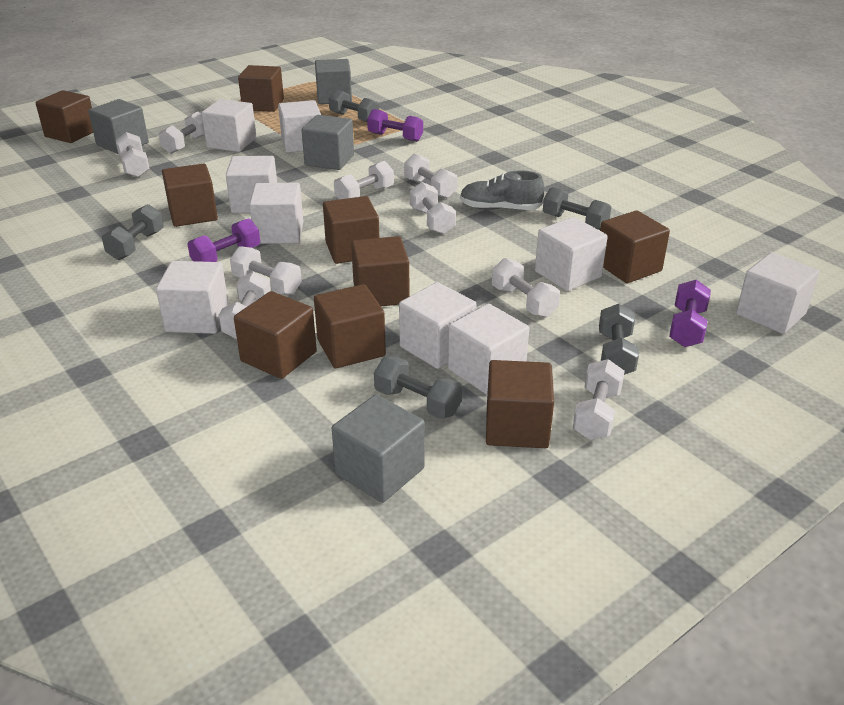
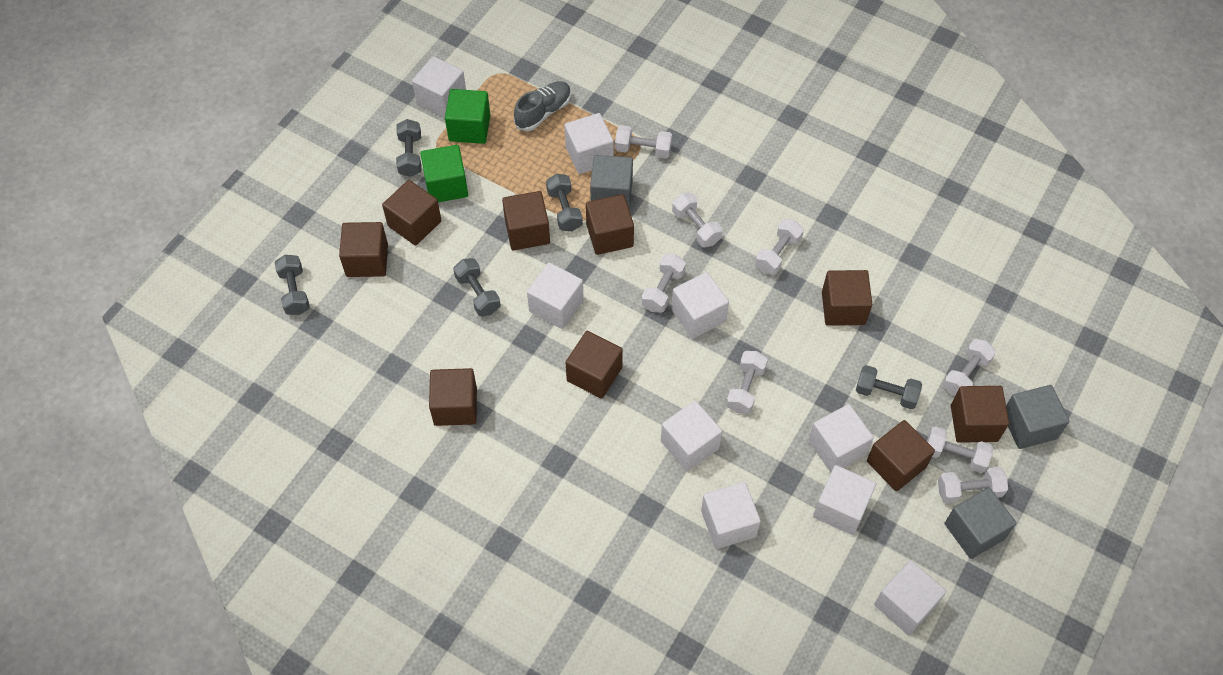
green cube: none = 0 -> [420,145,468,202] [445,89,490,144] = 2
grey cube: [88,99,149,154] [302,115,354,170] [315,59,352,104] [332,394,425,503] = 4 -> [590,155,633,209] [945,488,1016,559] [1006,385,1069,449] = 3
purple dumbbell: [187,218,260,262] [367,109,423,142] [669,280,711,347] = 3 -> none = 0
white dumbbell: [115,132,149,177] [159,111,205,154] [218,271,271,339] [230,246,302,295] [334,161,394,199] [404,153,457,198] [410,182,456,234] [492,258,560,318] [573,359,625,440] = 9 -> [615,125,672,159] [642,254,686,313] [672,192,722,247] [726,351,768,414] [755,219,804,275] [927,426,993,473] [938,467,1008,504] [943,339,996,396] = 8

